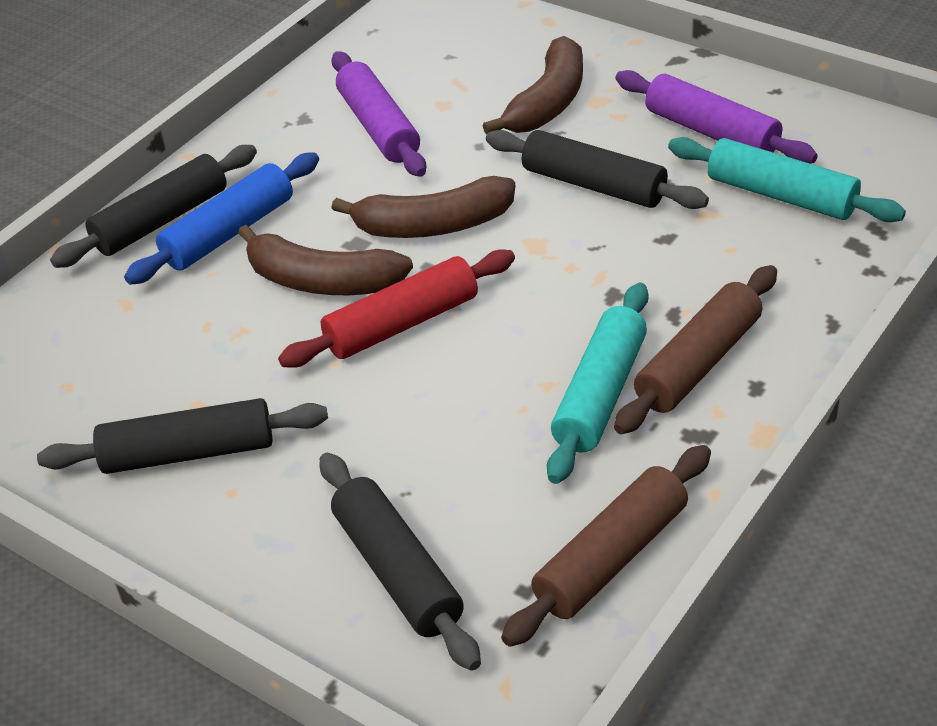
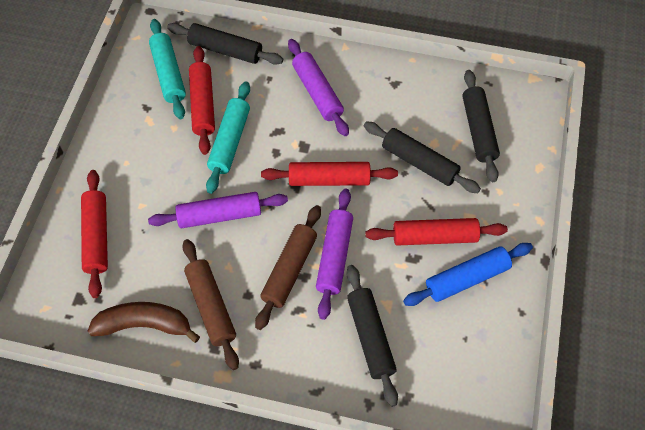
brown banana: [238,225,413,295] [332,176,515,238] [483,36,583,134] = 3 -> [88,302,200,343] = 1
purple rolling pin: [332,51,426,177] [616,70,818,164] = 2 -> [148,192,288,228] [288,39,349,136] [316,188,353,320] = 3
red rolling pin: [278,250,515,368] = 1 -> [81,170,108,298] [189,46,215,155] [261,162,398,186] [365,218,508,246] = 4

